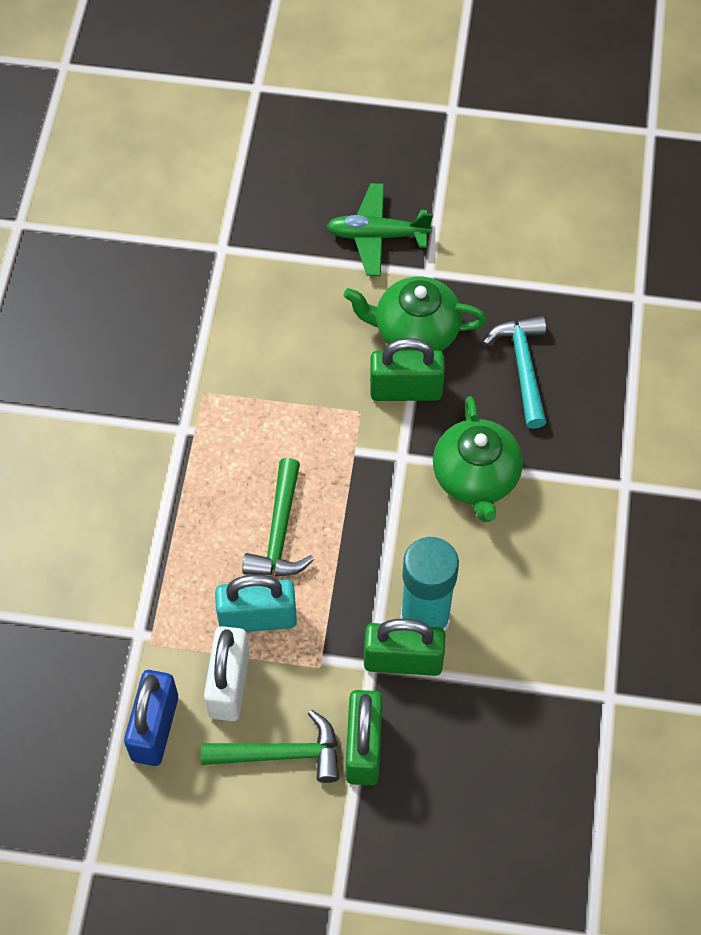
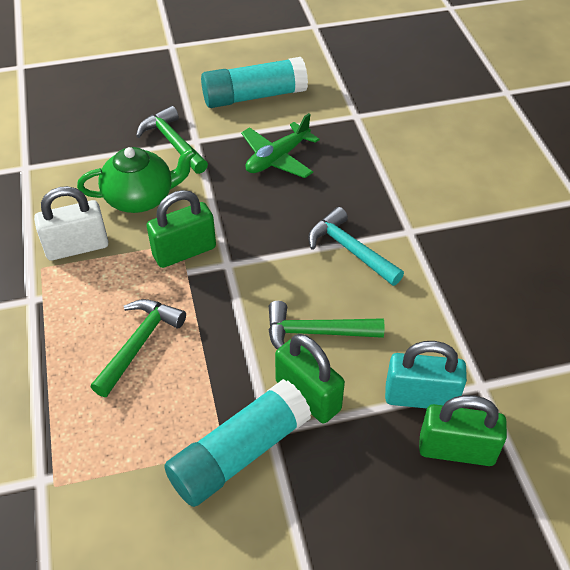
blue padlock: [124,670,178,766] = 1 -> none = 0
green hammer: [201,710,339,783] [242,458,314,576] = 2 -> [91,299,186,397] [136,106,208,174] [268,301,384,349] = 3
green teapot: [344,276,487,351] [433,396,523,522] = 2 -> [77,147,196,213] = 1
turquoise glue stick: [400,537,459,631] = 1 -> [164,379,311,507] [201,57,308,108] = 2

